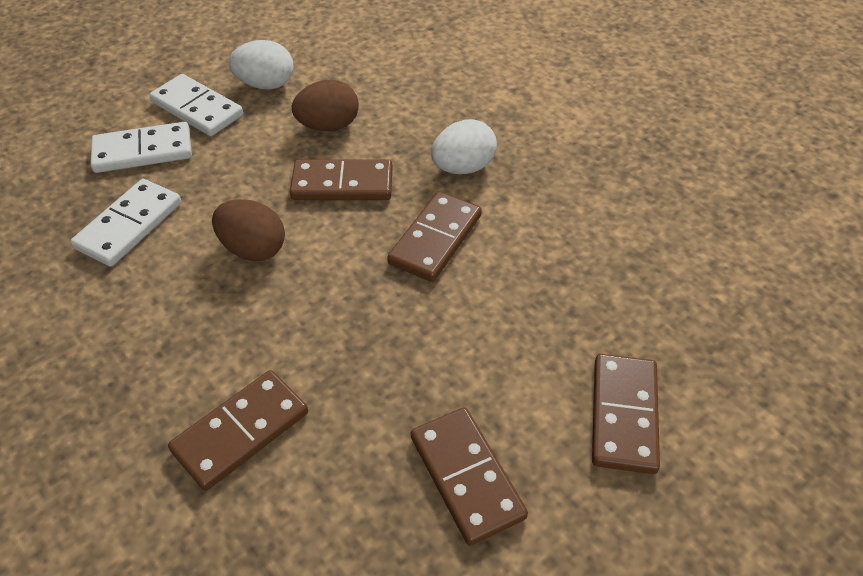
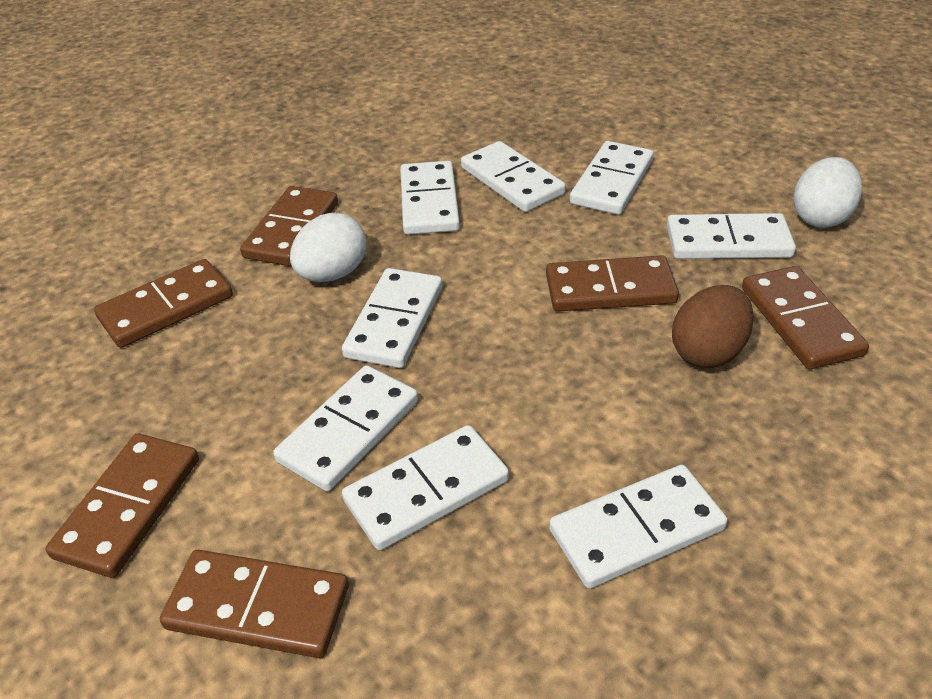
brown domino: [168,370,308,491] [290,159,393,200] [387,192,482,282] [411,407,528,546] [592,354,660,474] = 5 -> [45,433,199,578] [94,259,233,348] [160,550,349,658] [240,186,338,266] [546,255,679,312] [742,266,869,369] = 6
brown egg: [212,199,285,261] [292,79,359,131] = 2 -> [672,285,754,368] = 1
white domino: [70,179,181,267] [91,122,192,173] [149,74,243,136] = 3 -> [273,365,418,491] [342,268,442,368] [342,425,509,550] [400,161,460,235] [461,141,566,212] [549,465,728,589] [570,141,654,215] [667,213,796,259] = 8

